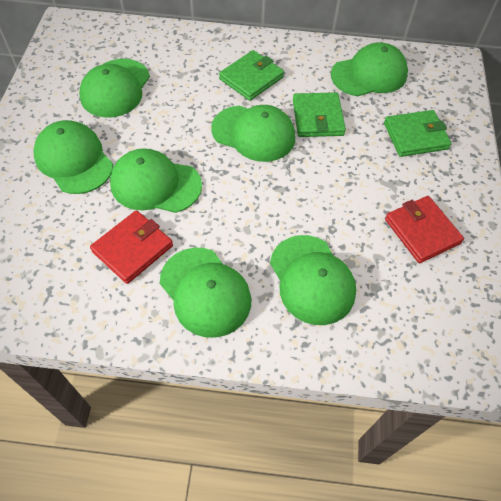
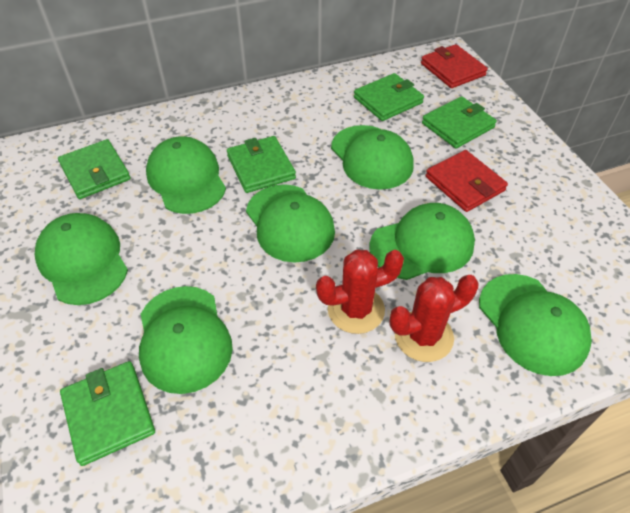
green wallet: [219,50,284,101] [293,92,346,137] [384,110,452,157] = 3 -> [58,139,131,199] [60,361,155,466] [227,136,296,193] [354,73,424,121] [422,96,497,149] = 5
red cactus: none = 0 -> [316,249,404,334] [389,275,479,362] = 2

